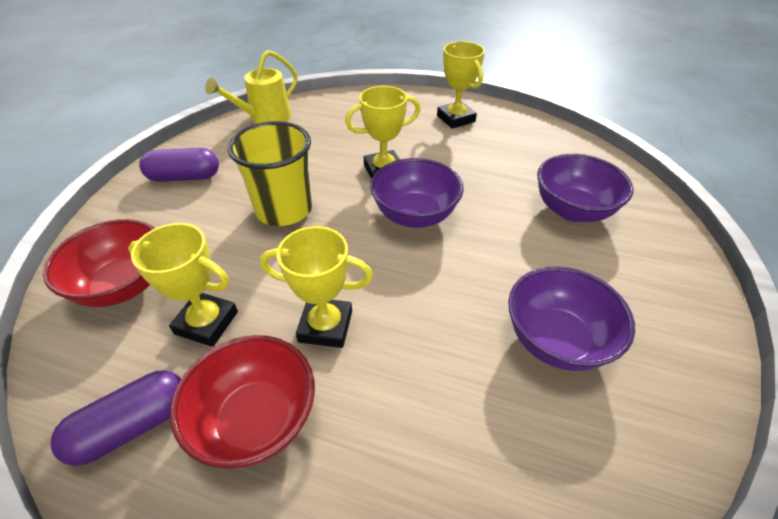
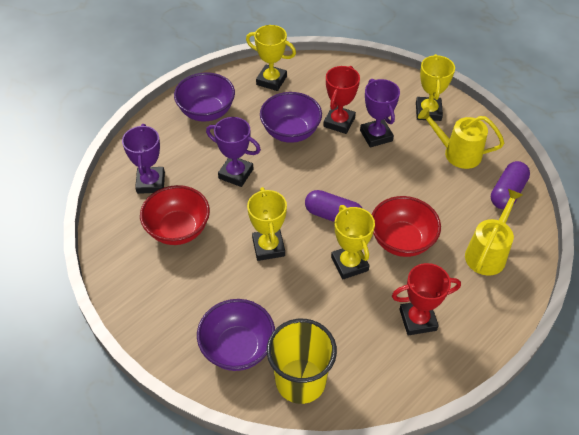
purple trophy: none = 0 -> [122,124,165,194] [206,117,261,187] [360,79,400,148] = 3
red trophy: none = 0 -> [323,66,360,134] [392,263,461,336] = 2
yellow watering can: [205,50,298,124] = 1 -> [418,107,504,169] [465,189,523,276] = 2

